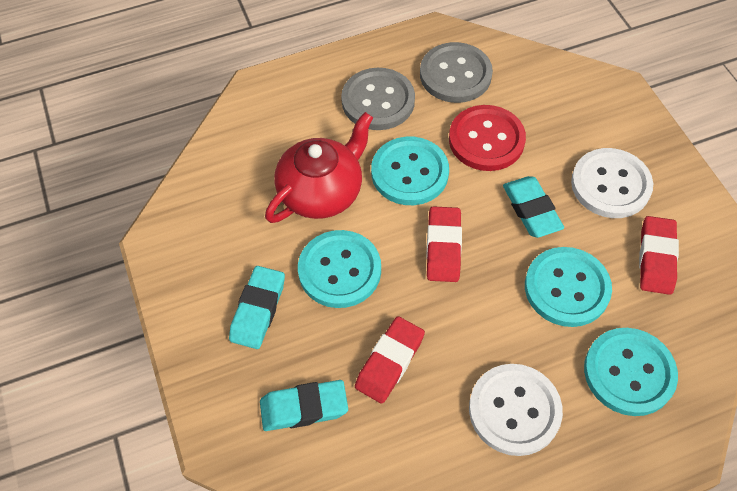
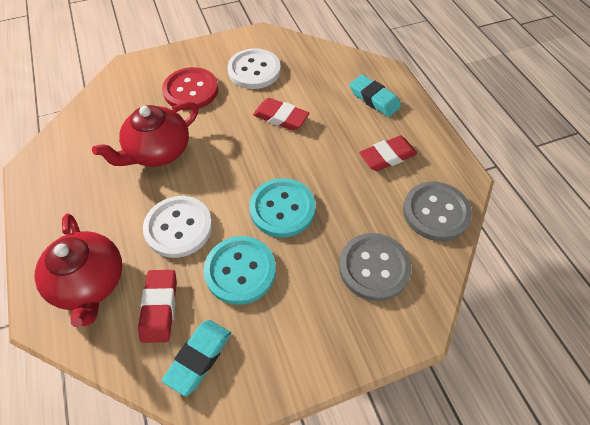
red teapot: [265,112,373,223] = 1 -> [34,213,122,327] [92,101,198,167] = 2
turquoise button: [298,230,381,308] [371,137,449,205] [525,247,612,327] [584,328,678,416] = 4 -> [203,236,276,305] [250,178,316,238] = 2
turquoise eraser: [229,266,285,349] [260,380,348,431] [503,176,564,238] = 3 -> [162,320,231,396] [350,75,401,117] = 2

